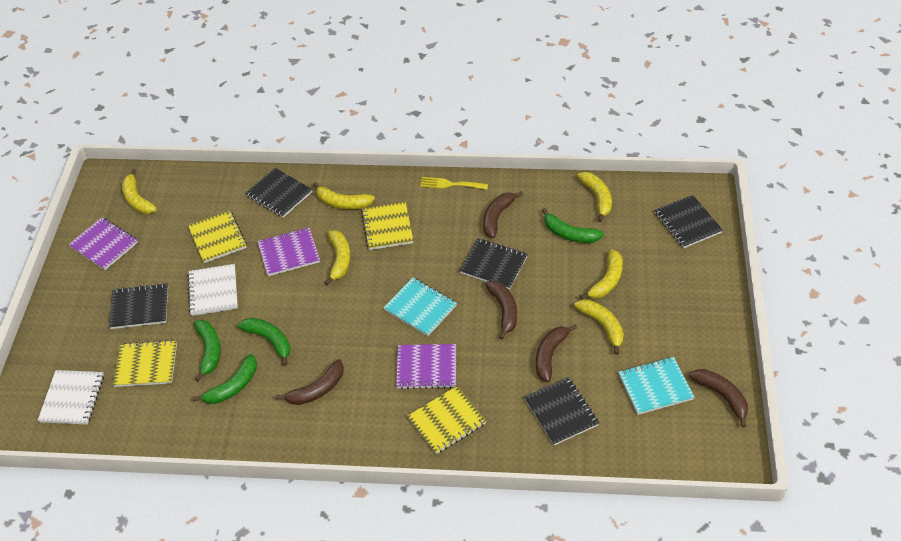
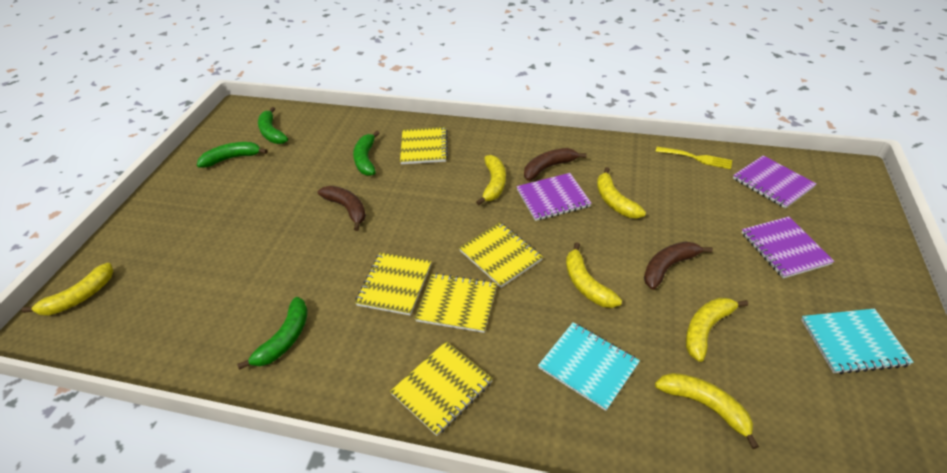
black notebook: [109,283,168,329] [245,168,312,218] [459,238,528,289] [524,377,599,445] [655,195,723,248] = 5 -> none = 0
brown banana: [276,359,344,405] [483,191,523,238] [485,280,517,340] [536,324,577,382] [689,369,748,427] = 5 -> [318,186,366,231] [524,148,587,181] [644,242,713,290] = 3
white notebook: [38,370,104,425] [188,264,238,316] = 2 -> none = 0
yellow notebook: [112,340,177,387] [188,210,247,263] [361,202,413,250] [407,386,486,454] = 4 -> [355,253,432,316] [390,341,493,436] [400,127,448,164] [415,273,497,333] [459,222,543,288] = 5

